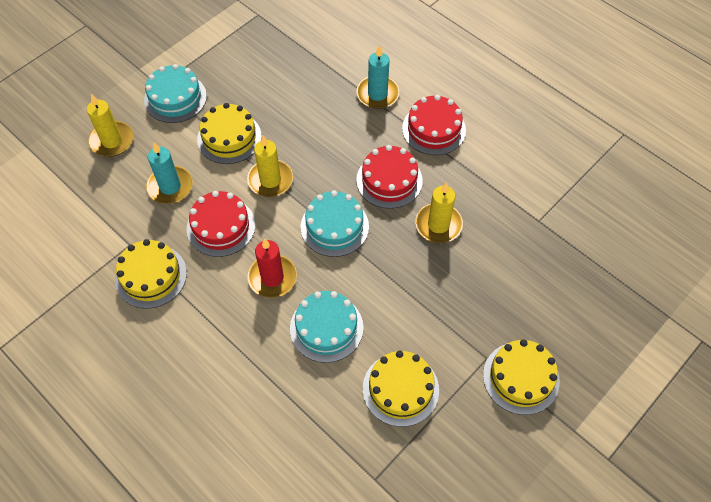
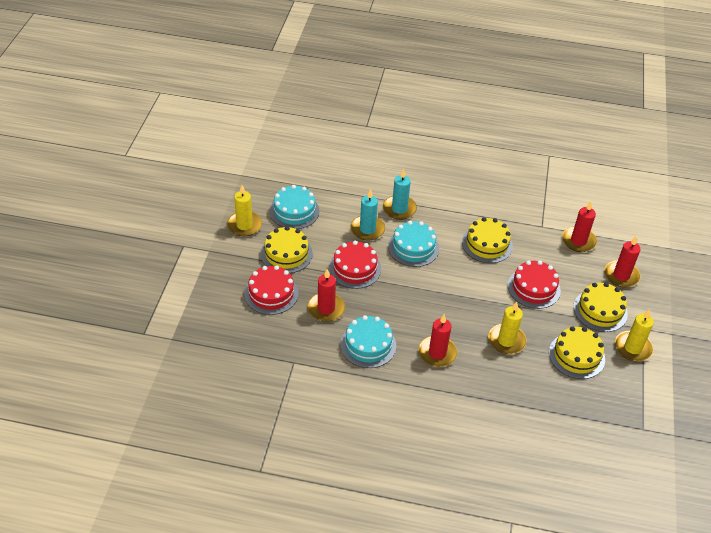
red candle: [247,238,297,298] = 1 -> [308,269,345,322] [419,314,457,367] [562,202,597,252] [604,236,641,287] = 4

